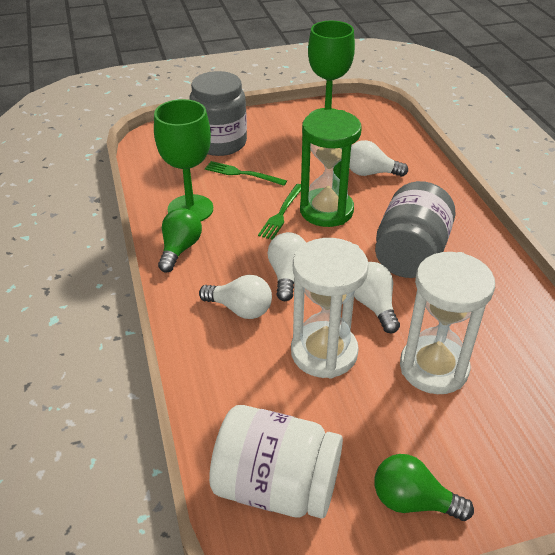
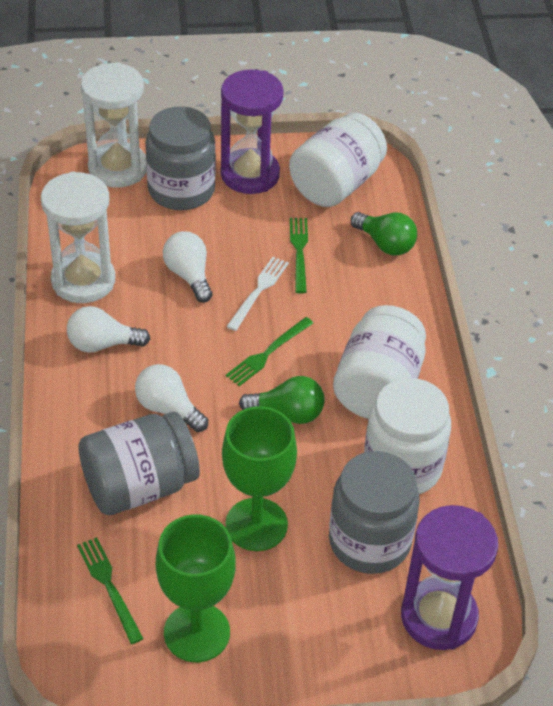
green fork: [205,161,287,186] [258,184,301,240] = 2 -> [77,537,144,644] [226,317,313,386] [290,218,308,294] = 3
green hourglass: [300,110,362,227] = 1 -> none = 0
grey jar: [189,71,247,156] [375,181,456,278] = 2 -> [78,412,200,515] [145,106,216,210] [329,451,420,574] = 3
purple hourglass: none = 0 -> [221,69,284,194] [401,505,498,650] = 2
white fork: none = 0 -> [226,257,289,331] = 1
white jar: [209,405,343,518] = 1 -> [289,113,387,207] [333,305,426,419] [364,378,451,494] = 3
white light bulb: [199,275,272,319] [267,232,306,301] [349,140,408,177] [354,262,400,334] = 4 -> [67,306,150,353] [135,364,208,432] [163,231,213,303] = 3

